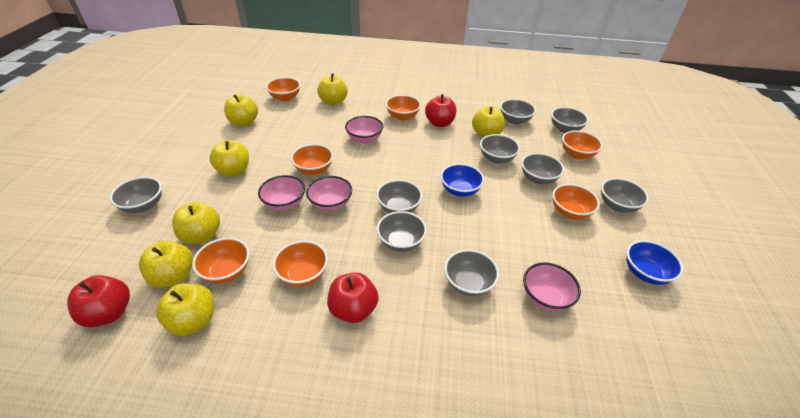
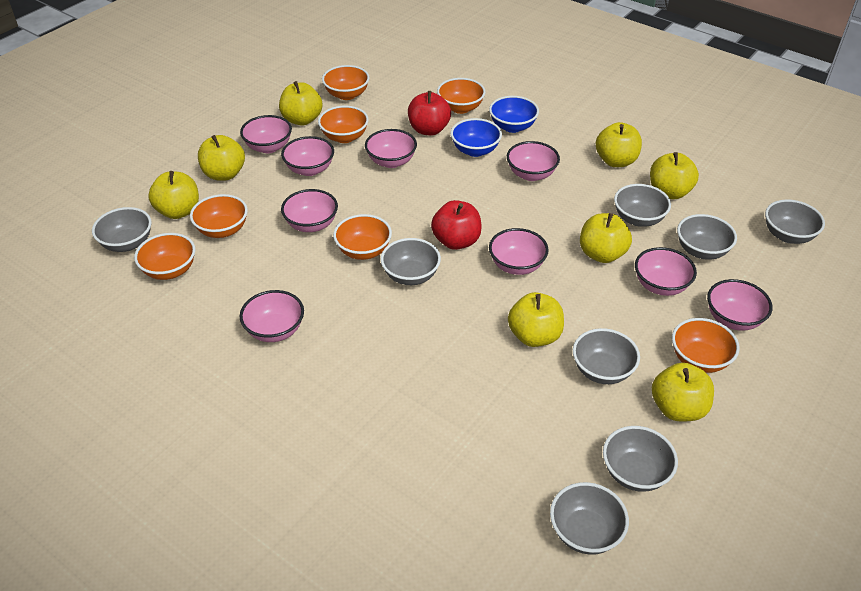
grey bowl: [110,177,162,213] [376,180,422,213] [377,211,427,252] [444,249,499,296] [480,134,520,164] [500,99,536,125] [521,153,564,184] [551,107,589,133] [601,178,649,213] = 9 -> [92,207,152,252] [381,238,441,285] [550,482,629,555] [573,328,640,384] [603,426,678,492] [614,184,671,227] [677,214,737,260] [765,200,825,244] = 8
pink bowl: [258,175,305,211] [306,176,352,211] [345,116,383,144] [523,262,581,312] = 4 -> [240,115,292,153] [240,290,304,342] [281,136,334,176] [281,189,338,232] [365,129,417,168] [489,228,549,275] [507,141,560,181] [635,247,697,296] [707,279,773,331] = 9
red apple: [67,275,130,327] [327,273,379,323] [425,94,456,127] = 3 -> [408,91,451,135] [431,200,482,250] = 2
yellow apple: [139,241,193,288] [156,283,214,336] [172,202,220,244] [210,140,249,177] [224,94,258,126] [317,73,348,105] [472,106,505,138] = 7 -> [148,171,199,219] [198,135,245,181] [279,81,322,125] [508,292,564,347] [580,213,632,263] [596,122,642,167] [650,152,699,199] [652,363,714,421] = 8

